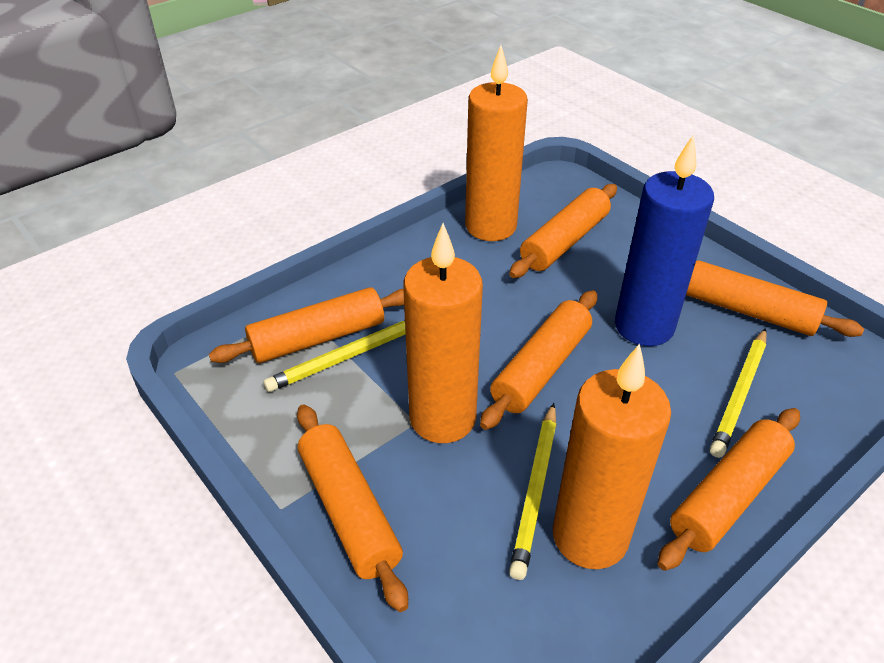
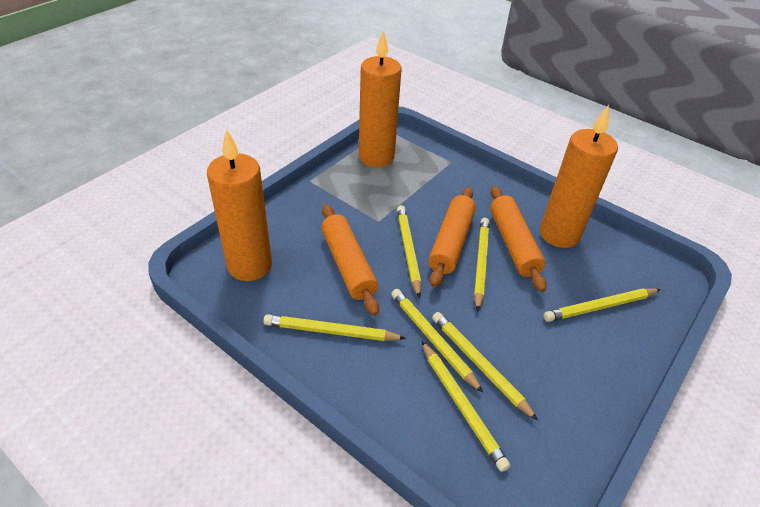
blue candle: [615,134,714,346] = 1 -> none = 0
orange rolling pin: [209,287,404,363] [297,404,408,612] [480,290,597,430] [509,184,617,278] [658,408,800,571] [686,260,864,337] = 6 -> [321,204,379,316] [428,187,476,287] [490,186,547,292] = 3
yellow pencil: [263,321,406,392] [509,403,556,580] [710,328,767,458] = 3 -> [263,314,406,341] [391,289,483,393] [397,205,421,298] [422,341,510,472] [432,312,538,421] [474,218,490,312] [544,288,661,322] = 7

